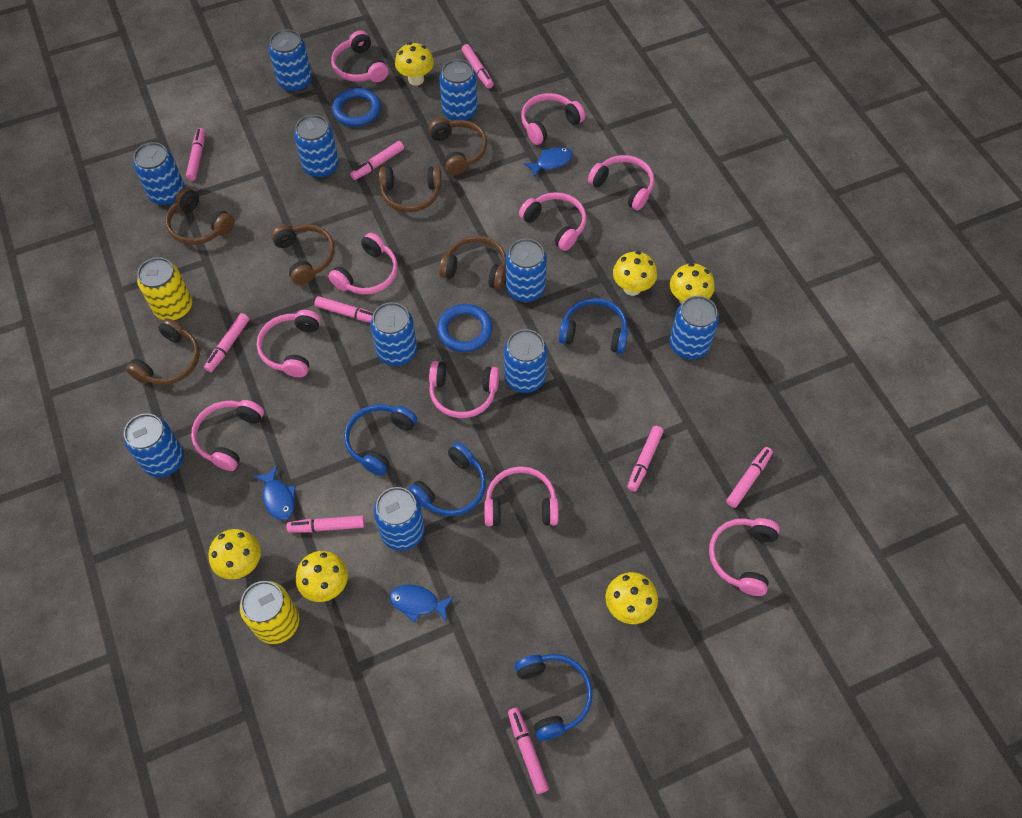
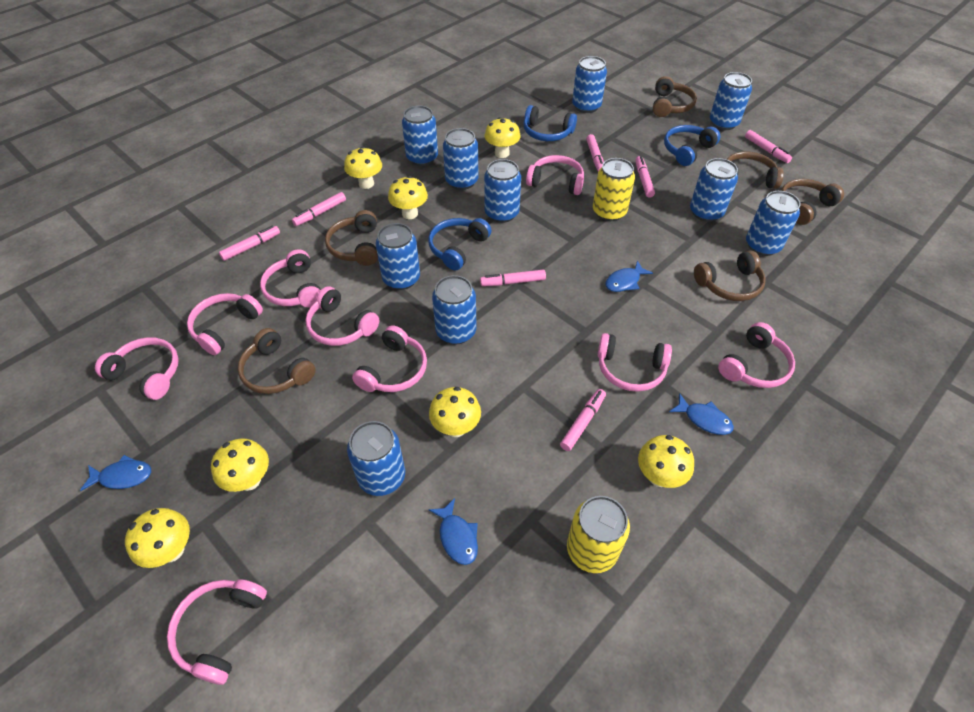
blue fish: [254,466,296,520] [390,585,454,622] [523,147,573,178] = 3 -> [80,455,151,491] [428,498,478,565] [605,260,653,292] [669,393,734,435] = 4
blue headphones: [344,404,417,476] [408,442,486,516] [515,654,593,741] [559,298,628,354] = 4 -> [428,218,492,271] [523,105,577,141] [664,125,720,166] = 3
blue ring: [332,88,381,127] [437,304,493,352] = 2 -> none = 0
pink headphones: [191,400,264,471] [257,310,321,377] [328,233,398,295] [331,30,389,82] [429,361,499,418] [485,466,559,526] [519,192,587,251] [521,93,585,145] [588,155,654,210] [709,518,780,596] = 10 -> [95,337,179,400] [167,579,267,685] [187,293,263,355] [260,249,321,307] [305,286,379,346] [352,325,427,392] [526,155,584,195] [598,333,672,392] [718,322,795,388] = 9
pink marker: [186,128,205,181] [204,313,249,372] [287,516,365,532] [314,296,374,323] [350,141,404,180] [462,44,494,88] [508,708,549,794] [627,426,664,491] [726,447,773,508] = 9 -> [219,226,280,261] [292,192,346,226] [480,269,546,286] [560,389,606,451] [586,134,604,171] [636,156,655,198] [745,130,792,163] = 7
yellow mushroom: [208,529,261,579] [296,551,348,602] [395,42,434,86] [605,572,658,624] [613,251,657,296] [670,263,714,304] = 6 -> [125,508,190,568] [211,438,269,492] [344,147,382,189] [388,176,428,219] [429,387,481,437] [485,117,521,158] [638,435,694,488] = 7

